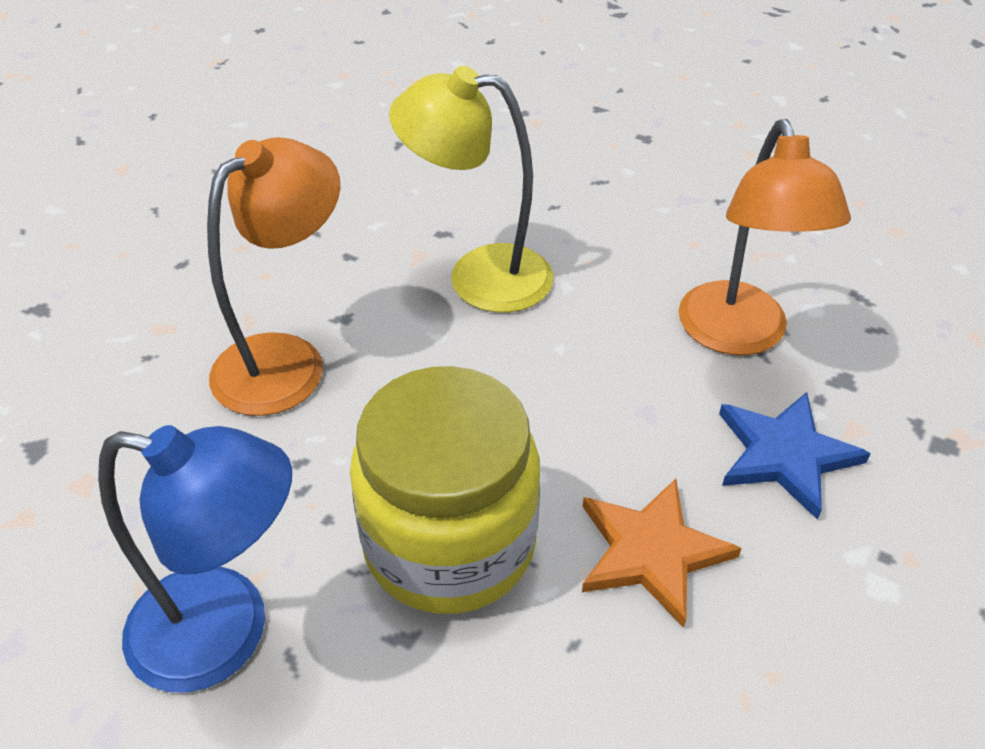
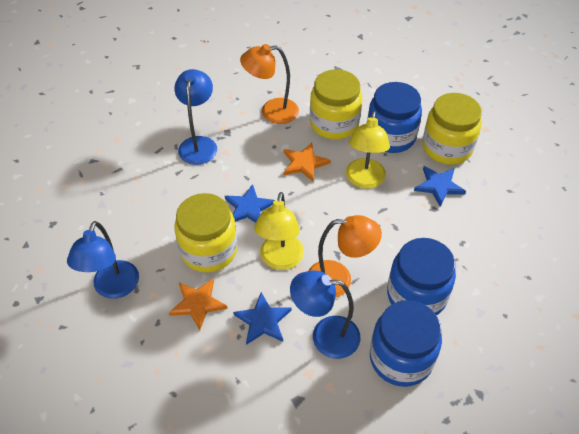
blue jar: none = 0 -> [367,82,422,153] [370,300,442,387] [387,238,456,316] = 3
blue lamp: [98,425,292,693] = 1 -> [67,221,139,299] [174,69,217,165] [290,270,361,359] = 3
blue star: [719,392,871,520] = 1 -> [225,184,276,223] [233,292,292,345] [414,166,466,206] = 3
orange star: [582,479,742,628] = 1 -> [169,278,228,330] [284,143,331,181] = 2
yellow jar: [350,366,540,614] = 1 -> [175,193,237,273] [310,69,362,140] [422,93,482,165] = 3
yellow lamp: [389,66,553,313] = 1 -> [254,192,304,270] [346,111,390,189] = 2

